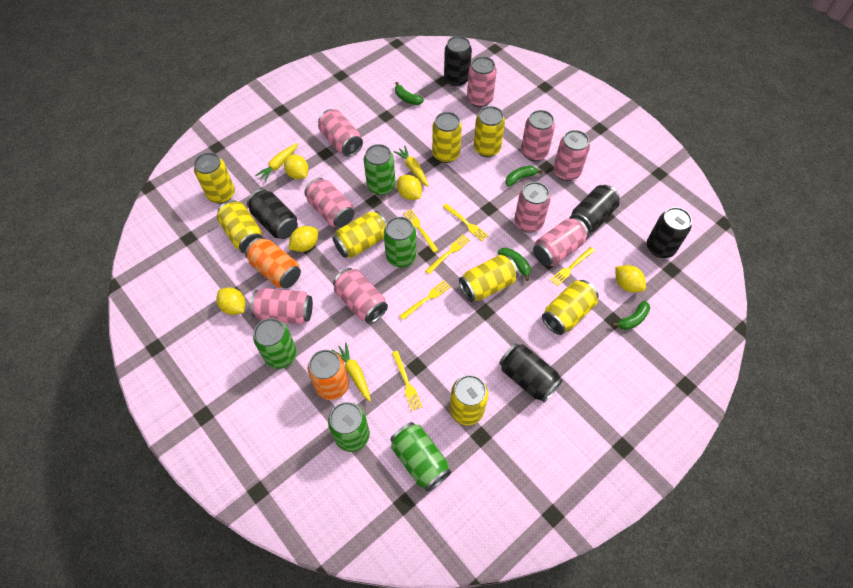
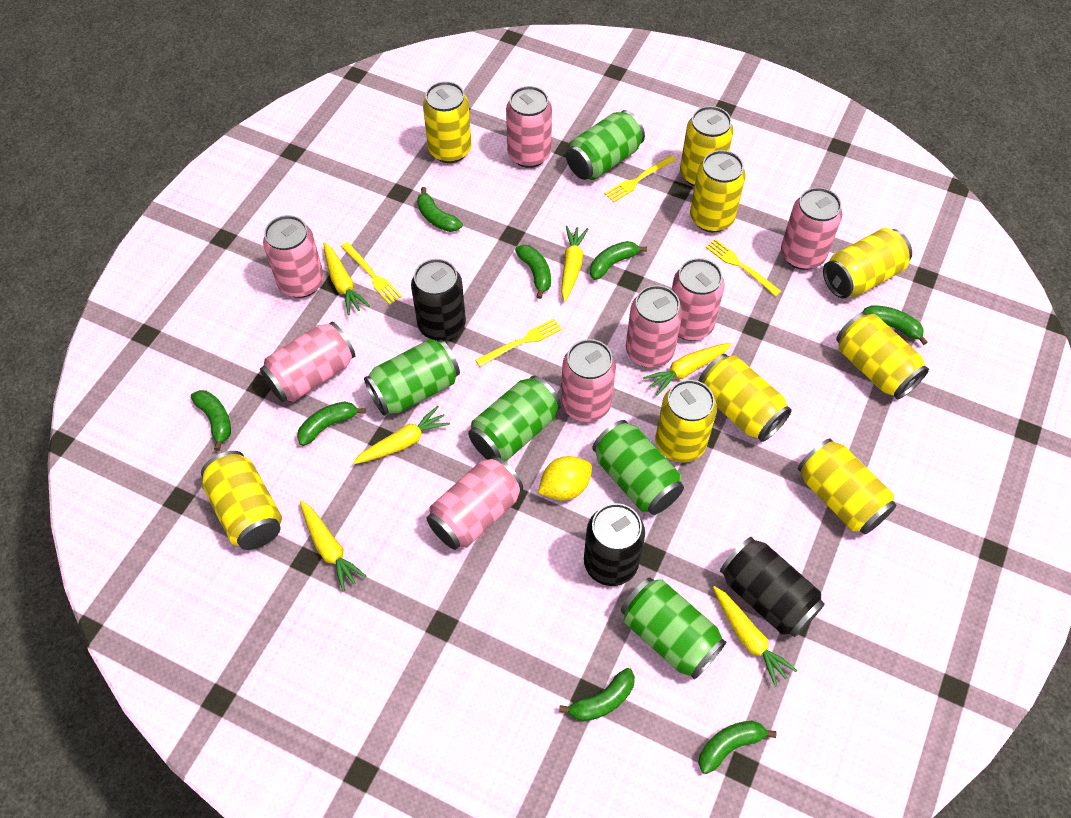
black can: [247,189,298,239] [444,36,472,87] [499,343,563,402] [569,185,620,233] [647,207,692,258] = 5 -> [411,259,466,341] [584,503,645,586] [720,537,825,637] = 3
green banana: [395,82,424,105] [498,248,531,281] [505,166,543,187] [612,301,650,330] = 4 -> [191,390,231,451] [297,401,366,446] [417,187,463,232] [515,244,551,299] [559,668,635,721] [590,241,647,280] [698,721,777,774] [862,305,928,345] = 8
orange can: [245,237,301,288] [308,350,349,400] = 2 -> none = 0
pink can: [251,288,313,324] [305,178,354,228] [318,109,363,157] [333,268,388,324] [467,56,497,107] [514,182,551,233] [521,110,555,161] [533,217,589,266] [553,130,590,181] = 9 -> [260,322,355,402] [263,215,324,298] [426,456,523,550] [506,86,552,168] [561,339,616,422] [626,285,682,368] [672,258,724,341] [781,187,842,270] = 8
yellow can: [194,152,235,204] [217,200,263,254] [332,211,387,258] [432,112,462,163] [450,375,488,425] [459,255,518,302] [473,106,505,157] [542,280,599,335] = 8 -> [201,451,282,550] [423,81,472,163] [655,380,717,462] [680,106,733,187] [690,150,745,233] [699,354,792,442] [798,438,896,535] [823,228,912,299] [836,312,929,400] = 9
yellow carrot: [255,143,298,182] [332,343,371,401] [393,146,429,186] = 3 -> [300,500,366,591] [323,242,370,315] [353,406,450,464] [561,226,588,302] [643,343,732,396] [713,586,797,687] = 6
yellow fork: [392,351,422,411] [400,281,451,320] [403,209,438,253] [425,235,470,274] [443,204,489,241] [550,247,595,286] = 6 -> [341,242,402,305] [475,318,562,367] [605,155,676,202] [706,239,782,296] = 4
yellow lemon: [216,287,246,315] [284,154,309,179] [289,226,318,252] [397,175,422,200] [615,265,646,292] = 5 -> [538,456,592,501] = 1

